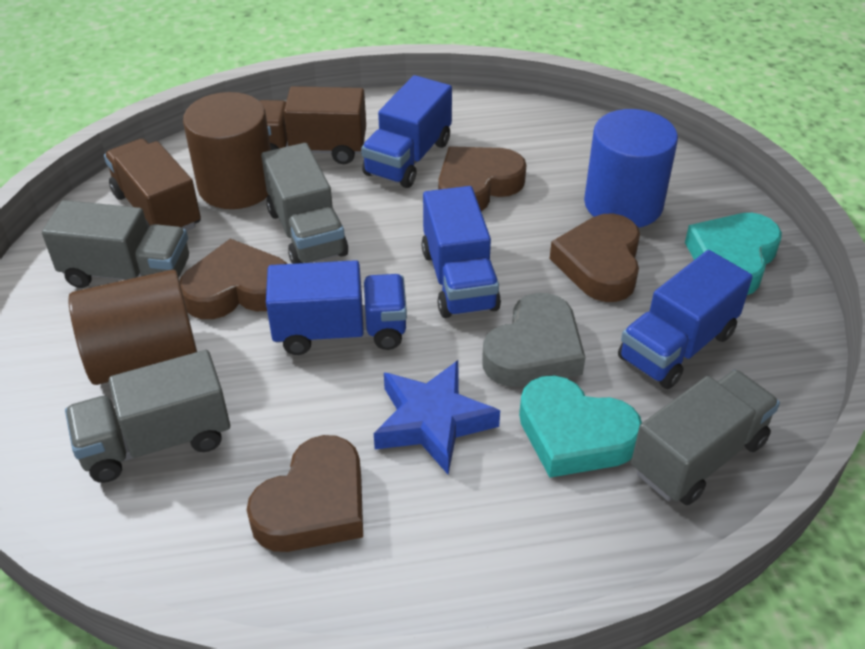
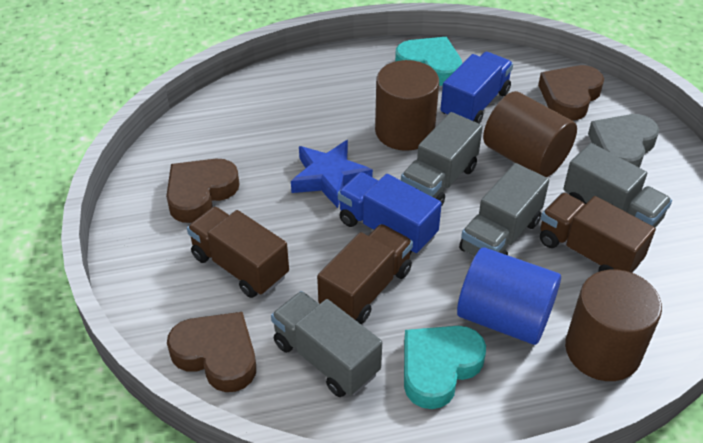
blue truck: [266,260,407,355] [361,75,452,188] [421,186,501,318] [618,250,753,389] = 4 -> [338,172,442,254] [440,52,513,124] = 2
brown cylinder: [68,269,197,385] [183,92,271,209] = 2 -> [375,60,439,151] [483,91,577,177] [565,269,662,381] = 3
brown heart: [180,239,287,319] [247,435,363,552] [438,146,526,211] [550,214,640,302] = 4 -> [166,159,239,223] [167,312,256,392] [538,65,604,120] = 3
brown truck: [104,139,201,231] [259,86,366,164] = 2 -> [187,207,289,298] [317,224,413,324] [540,193,656,273] = 3

